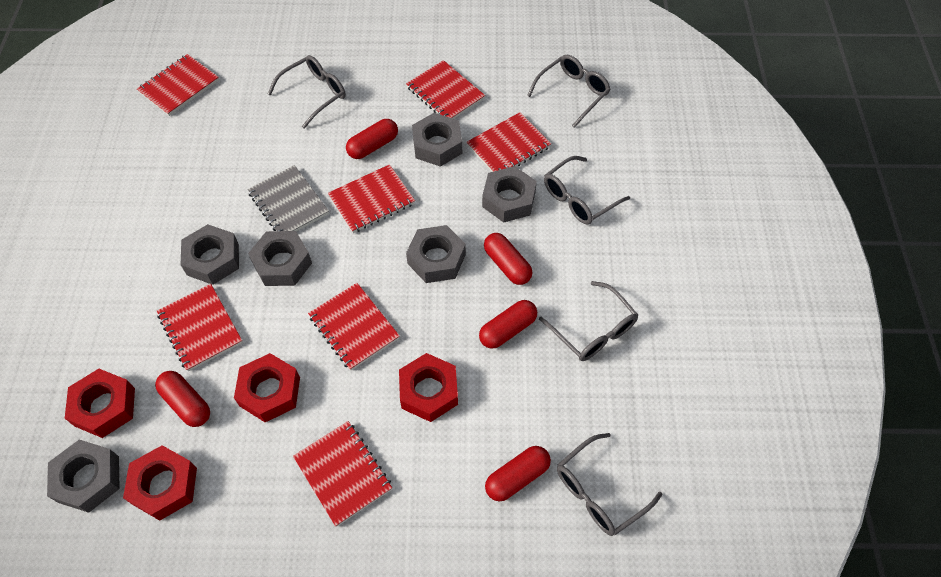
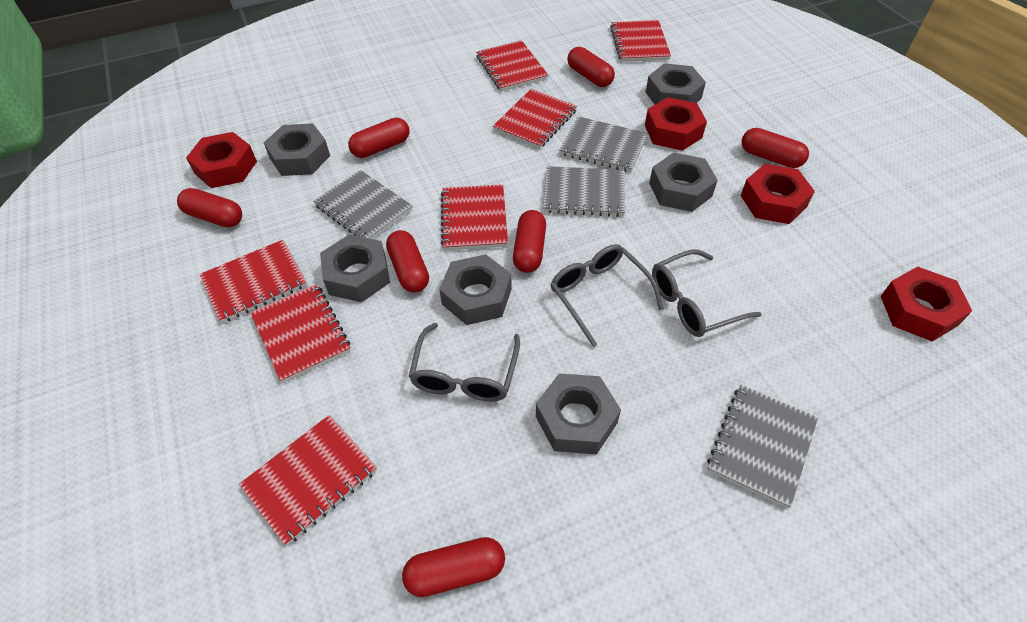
grey glasses: [268,55,346,129] [527,55,611,128] [539,281,638,361] [544,156,630,225] [557,433,662,536] = 5 -> [409,323,520,402] [550,244,664,347] [652,249,761,337] = 3
grey notebook: [247,165,329,232] = 1 -> [313,170,413,239] [543,166,625,217] [559,116,648,172] [707,385,818,509] = 4
red capsule: [155,371,210,427] [346,119,398,159] [479,300,537,349] [484,233,532,285] [485,446,551,501] = 5 -> [177,188,242,227] [348,118,410,158] [386,230,429,292] [402,537,505,597] [513,210,546,273] [567,47,615,87] [742,128,809,168] = 7

